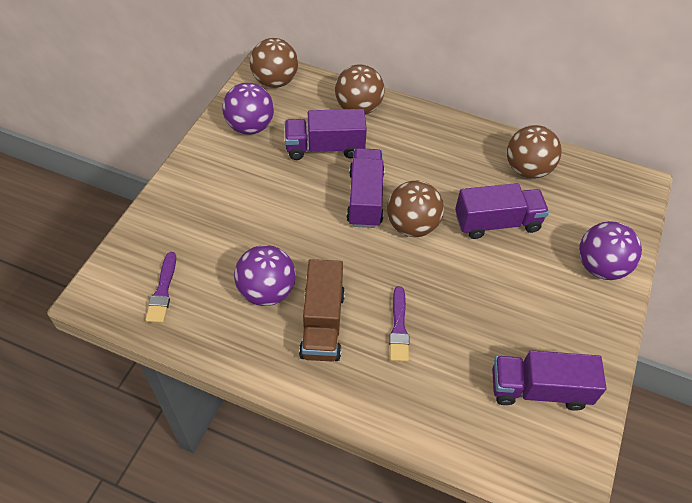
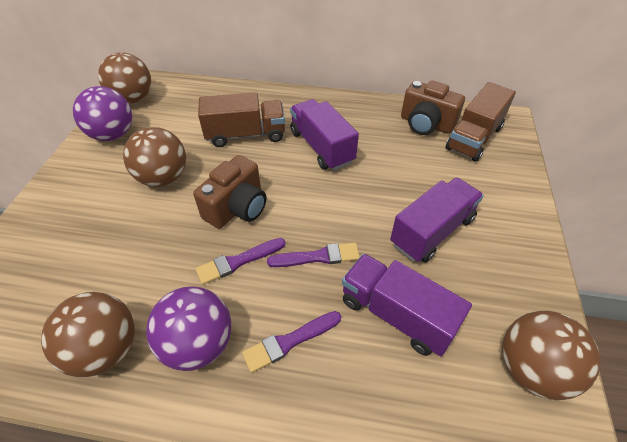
brown camera: none = 0 -> [193,155,266,229] [401,80,465,135] = 2
brown truck: [299,259,345,361] = 1 -> [198,92,285,147] [446,82,516,162] = 2
purple ball: [222,82,274,135] [234,245,296,306] [579,221,642,280] = 3 -> [73,86,132,141] [146,286,231,371] = 2
purple brush: [145,252,176,323] [389,286,409,362] = 2 -> [196,238,286,285] [242,311,341,373] [267,243,360,267] = 3
purple truck: [285,109,367,160] [346,148,385,228] [455,183,549,239] [492,350,606,411] = 4 -> [290,99,359,171] [342,254,472,356] [390,178,484,263] = 3

